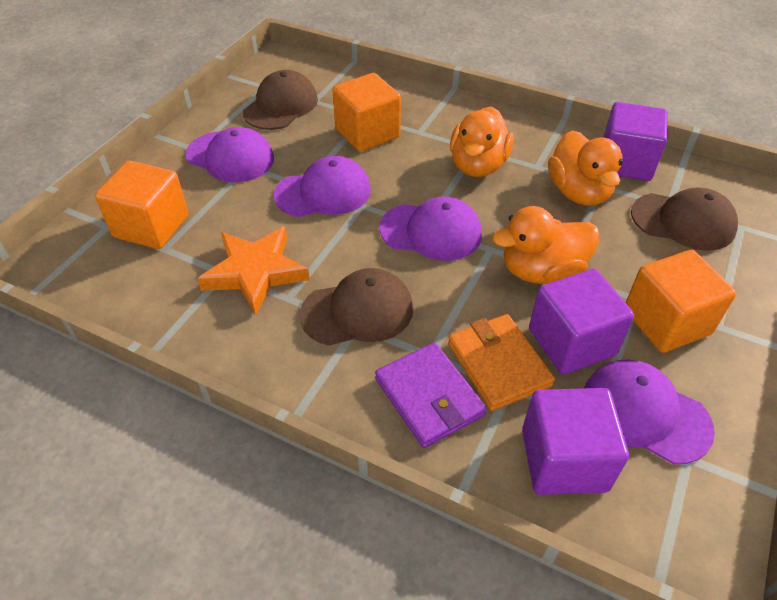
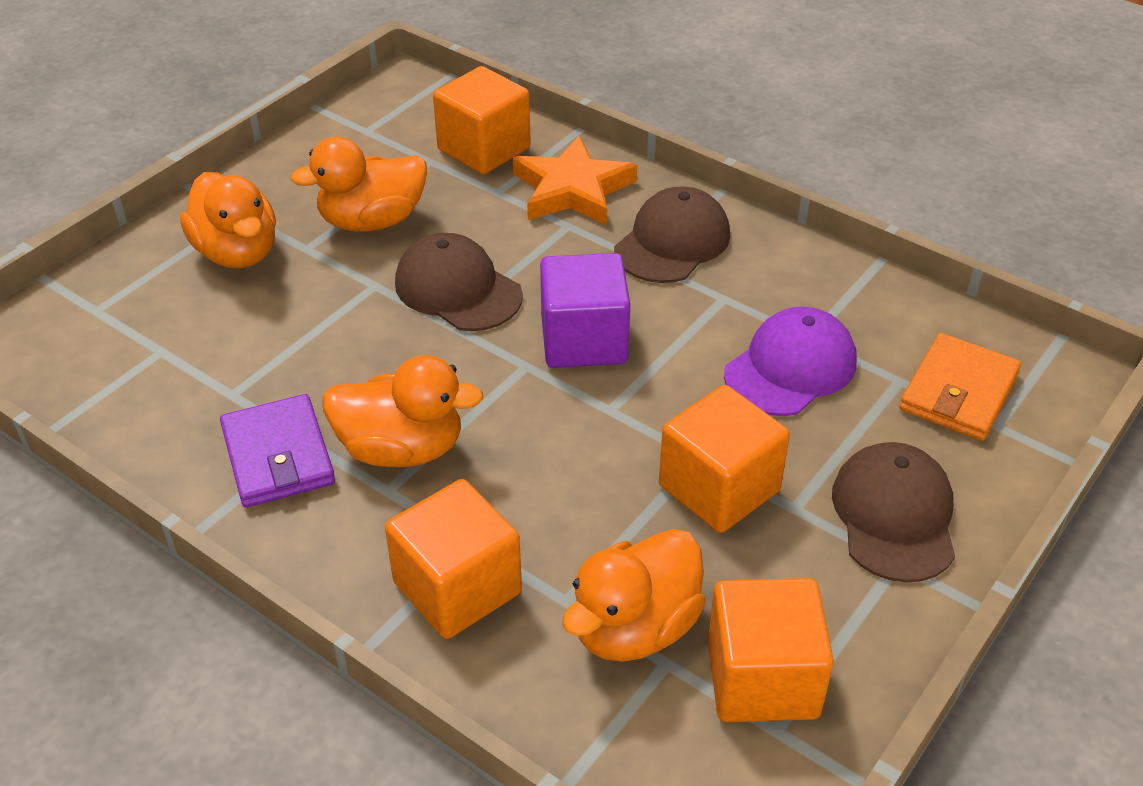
orange cube: [95,161,189,249] [332,73,401,152] [626,250,736,353] = 3 -> [385,479,522,639] [433,66,531,175] [659,385,790,533] [708,578,834,722] = 4
orange duck: [450,106,514,177] [492,206,600,284] [548,131,623,206] = 3 -> [180,172,276,268] [290,136,427,232] [322,355,484,467] [562,529,706,662] = 4
purple cap: [186,127,274,182] [274,156,371,217] [379,196,482,261] [584,360,715,464] = 4 -> [724,307,857,416] = 1
purple cube: [522,388,629,495] [529,269,634,375] [603,102,668,181] = 3 -> [540,253,630,368] = 1

